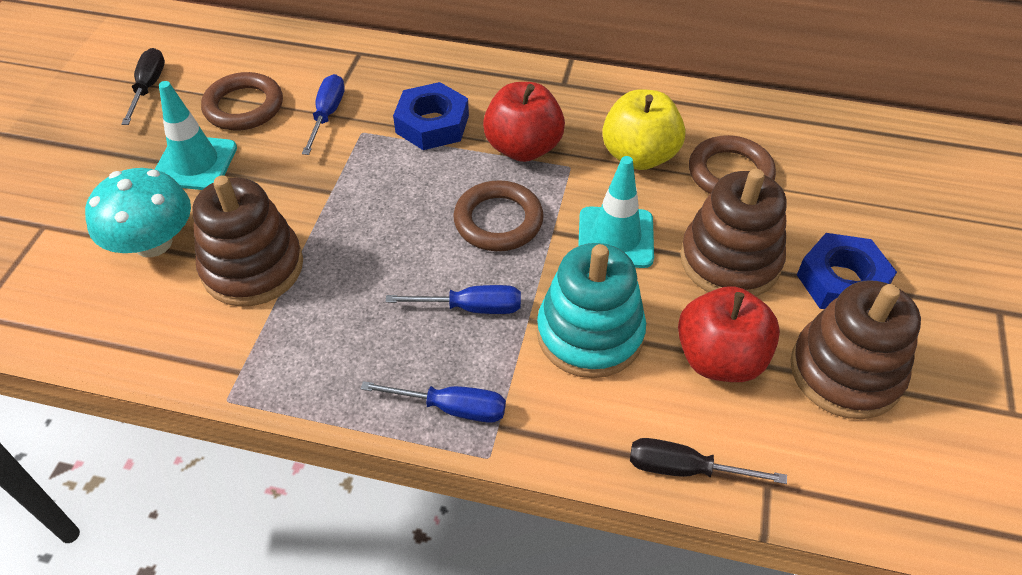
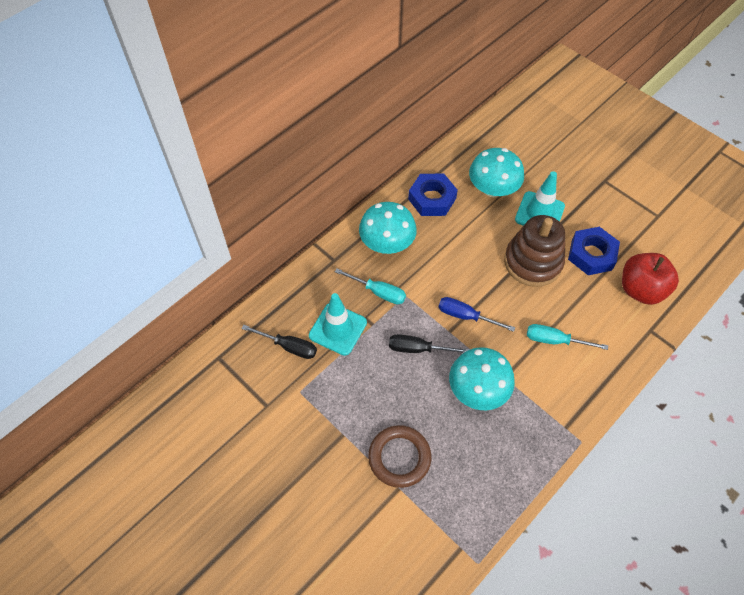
blue screwdriver: [302,74,345,155] [361,381,506,423] [385,285,521,314] = 3 -> [439,297,515,332] = 1
brown ring: [201,72,283,130] [453,180,544,251] [689,135,776,194] = 3 -> [368,425,431,488] = 1
brown stacking toy: [193,176,303,307] [680,169,787,296] [790,280,921,419] = 3 -> [504,215,565,287] = 1
red apple: [483,82,565,162] [678,286,780,382] = 2 -> [622,253,679,305] = 1
turquoise mushroom: [85,168,191,257] = 1 -> [359,202,417,254] [449,347,515,410] [469,148,524,197] = 3
turquoise screwdriver: none = 0 -> [335,268,406,305] [527,324,608,350] = 2
turquoise stacking toy: [537,243,646,378] = 1 -> none = 0
yellow apple: [602,89,685,170] = 1 -> none = 0

